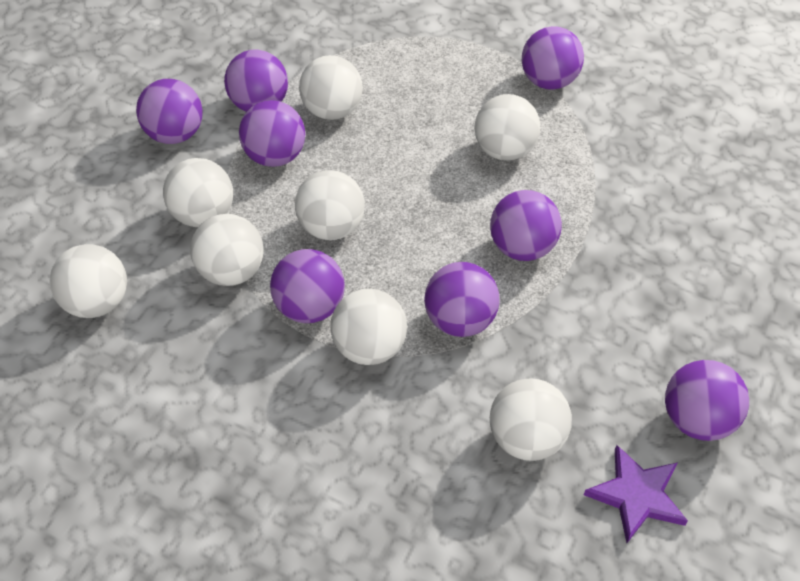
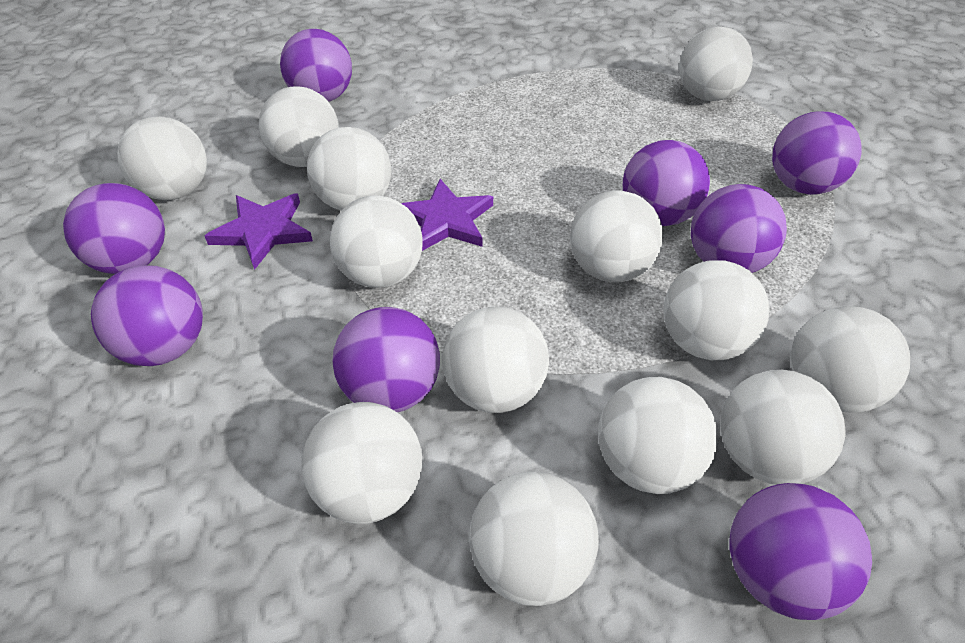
purple star: [584,445,688,543] = 1 -> [205,193,313,270] [401,179,493,251] = 2
white ball: [50,244,127,318] [163,158,233,227] [190,214,264,286] [295,170,365,240] [299,55,363,120] [330,289,407,365] [474,94,540,160] [490,379,572,461] = 8 -> [117,117,207,200] [259,86,339,167] [302,402,423,524] [307,127,391,211] [330,195,422,288] [442,307,549,413] [469,471,599,606] [570,191,663,282] [598,377,718,494] [663,260,769,361] [679,27,753,101] [720,370,846,485] [790,306,910,413] = 13

